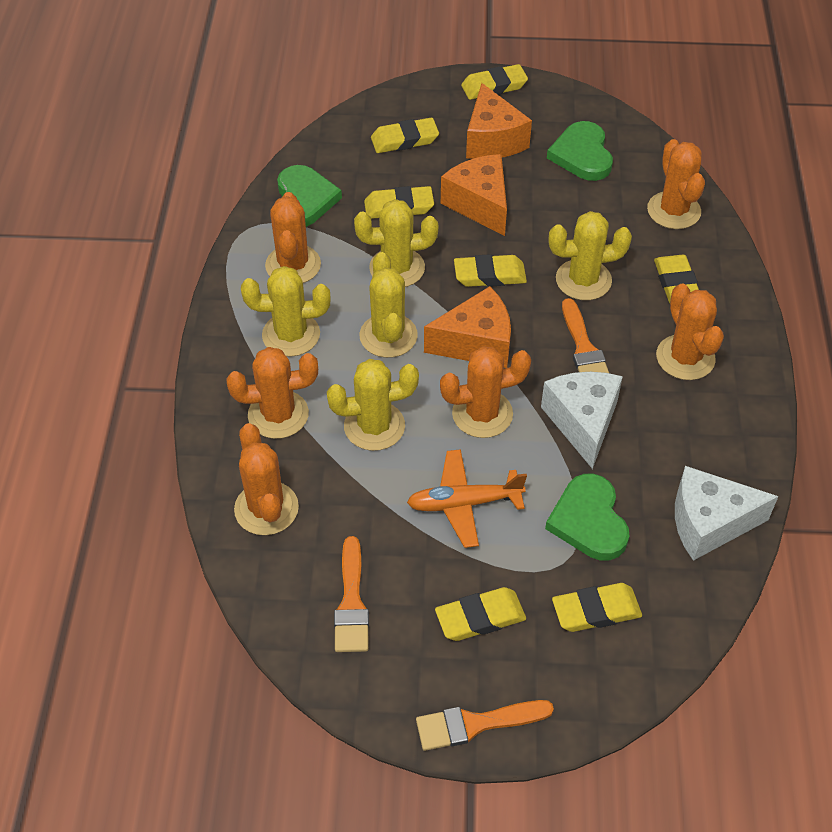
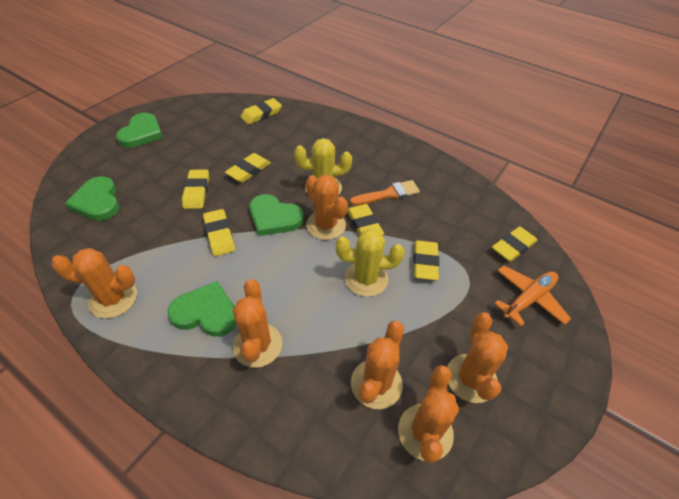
green heart: [277,165,342,227] [545,474,629,560] [547,121,613,181] = 3 -> [65,176,119,221] [116,113,163,148] [167,281,237,337] [250,194,304,236] = 4
orange brush: [334,536,369,652] [416,700,554,751] [562,298,609,373] = 3 -> [350,180,420,205] = 1
orange cheese: [424,286,511,368] [441,154,507,236] [466,83,532,159] = 3 -> none = 0
white cheese: [541,372,623,469] [675,466,779,561] = 2 -> none = 0
yellow cactus: [241,266,331,357] [327,359,419,451] [354,199,438,287] [360,252,418,358] [549,211,632,300] = 5 -> [294,138,352,194] [336,229,404,297] = 2

